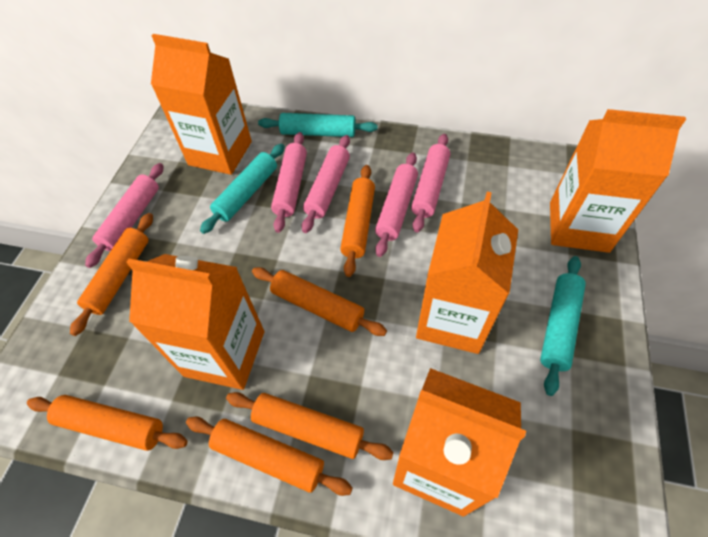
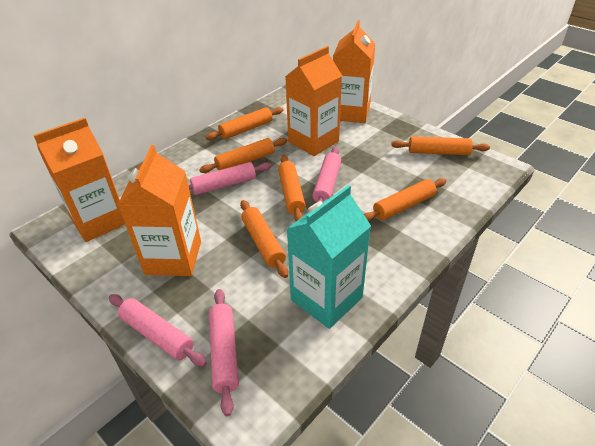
orange carton: [126,254,264,390] [151,34,252,175] [393,368,526,516] [416,192,518,354] [550,109,686,253] = 5 -> [33,118,125,242] [118,145,201,276] [285,46,342,156] [333,20,376,123] = 4
pink rolling pin: [85,163,163,268] [271,132,307,233] [302,135,350,233] [375,152,418,257] [411,134,450,233] = 5 -> [109,294,207,367] [188,162,272,195] [209,289,239,416] [312,147,341,203] = 4
turquoise carton: none = 0 -> [287,185,371,329] = 1
turquoise rolling pin: [200,144,285,234] [258,113,378,137] [540,256,586,396] = 3 -> none = 0

